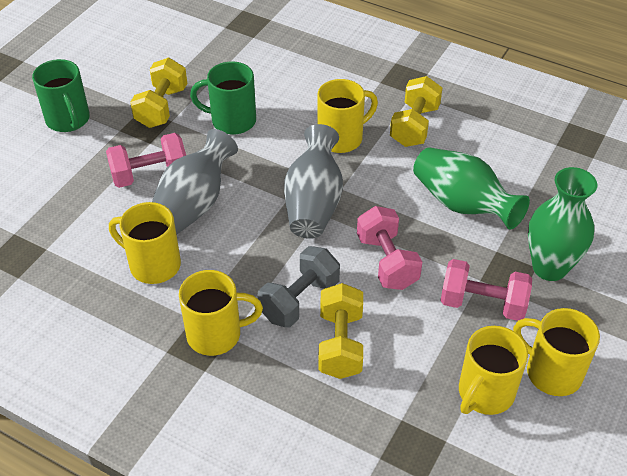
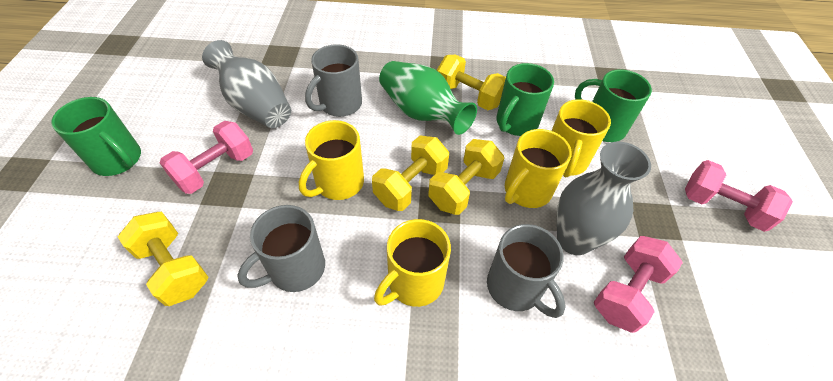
green mug: [32,59,90,132] [190,62,256,134] = 2 -> [51,97,141,176] [497,63,554,136] [575,69,652,142] = 3
green vase: [413,147,530,230] [528,167,597,281] = 2 -> [379,61,477,135] = 1
grey dumbbell: [258,246,340,328] = 1 -> none = 0
grey mug: none = 0 -> [237,205,325,292] [305,44,362,117] [487,224,566,318] = 3
yellow dumbbell: [130,58,187,128] [318,283,363,379] [390,76,442,147] = 3 -> [118,212,208,306] [372,136,449,211] [428,139,504,215] [437,55,506,110] = 4
yellow mug: [109,202,181,284] [179,270,263,356] [317,79,378,153] [459,326,528,415] [513,308,600,396] = 5 -> [299,120,364,200] [374,219,451,307] [505,129,572,208] [552,99,611,177] = 4

